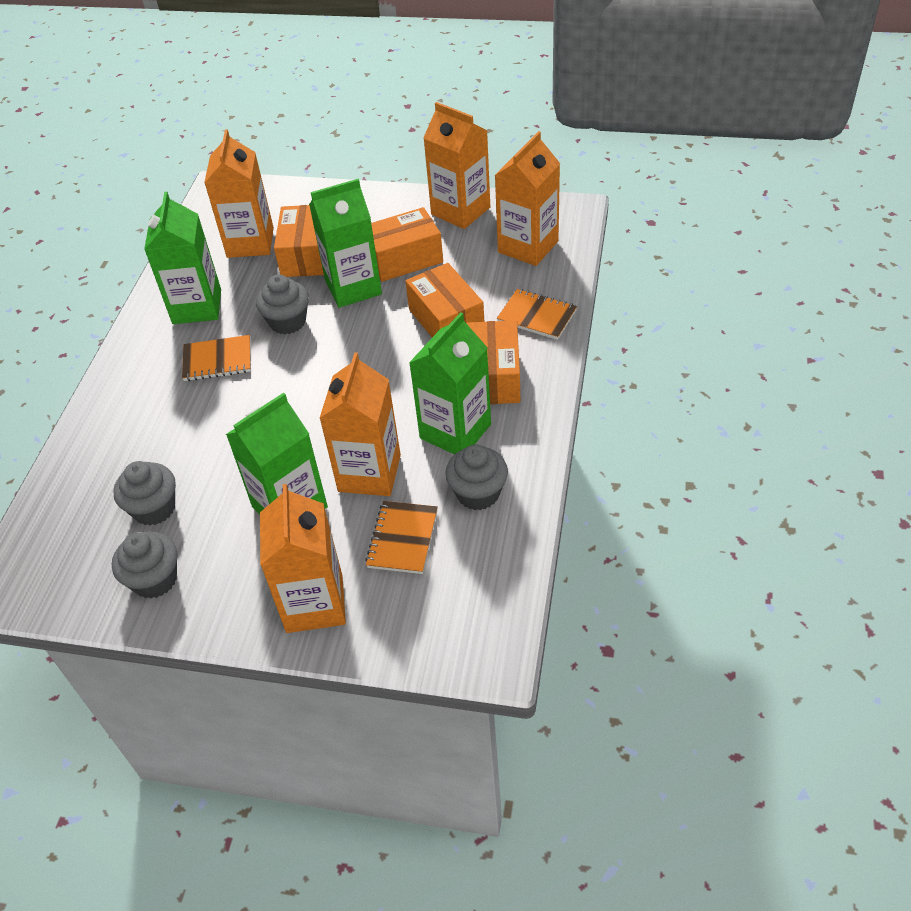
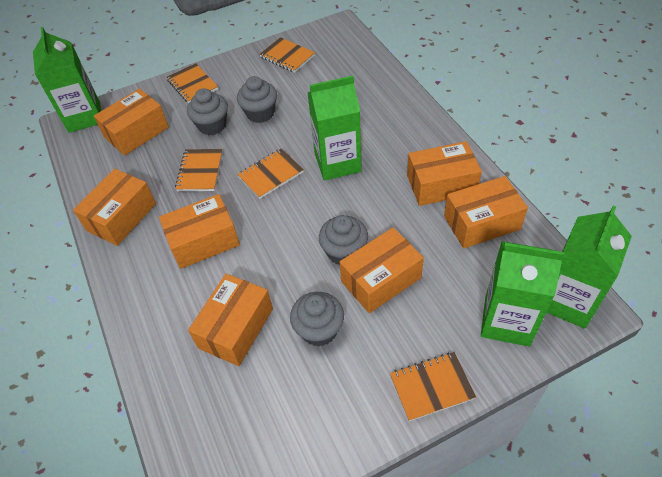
orange box: [274,205,324,277] [371,207,443,282] [405,263,484,337] [466,320,521,404] = 4 -> [73,169,156,246] [94,88,169,156] [159,194,240,269] [188,274,273,366] [339,228,424,313] [407,141,482,206] [444,176,528,249] = 7
orange carton: [204,129,274,258] [260,484,346,633] [320,352,401,496] [423,102,490,229] [495,131,560,266] = 5 -> none = 0
orange notebook: [182,335,251,381] [365,501,438,574] [497,289,577,340] = 3 -> [167,63,218,103] [175,149,223,191] [237,148,304,199] [259,37,315,73] [390,352,476,421] = 5

